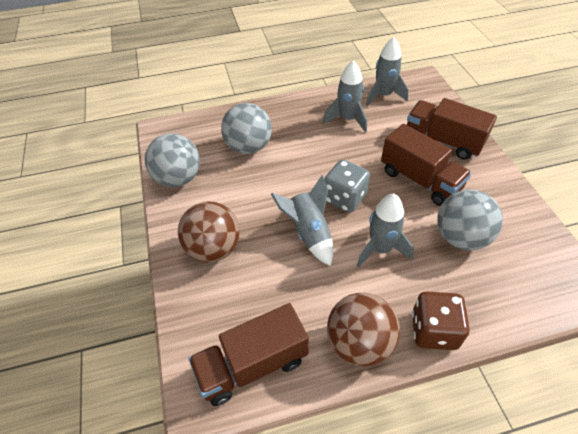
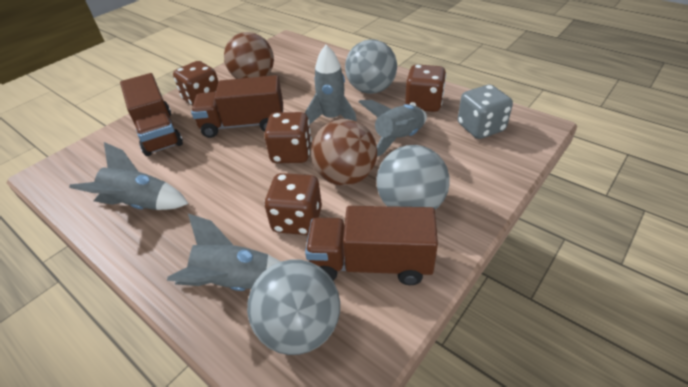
brown dice: [412,291,470,350] = 1 -> [173,61,218,106] [264,112,312,163] [264,173,322,235] [405,64,446,112] = 4

